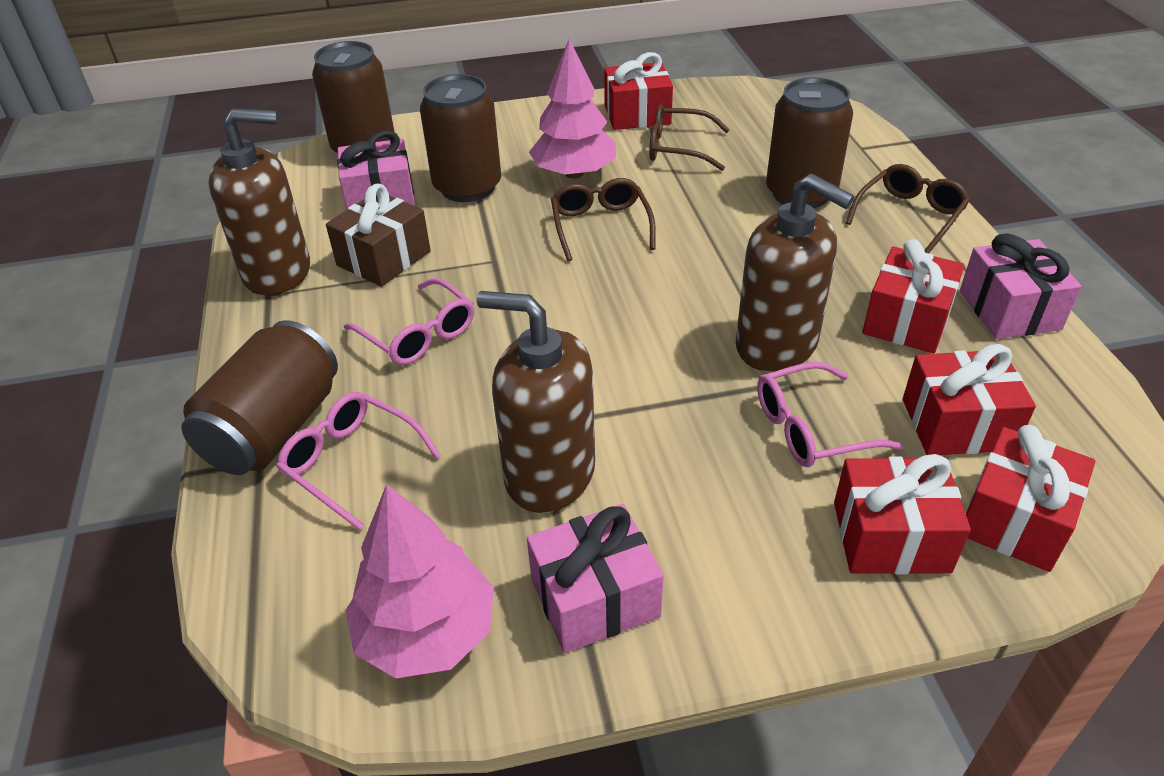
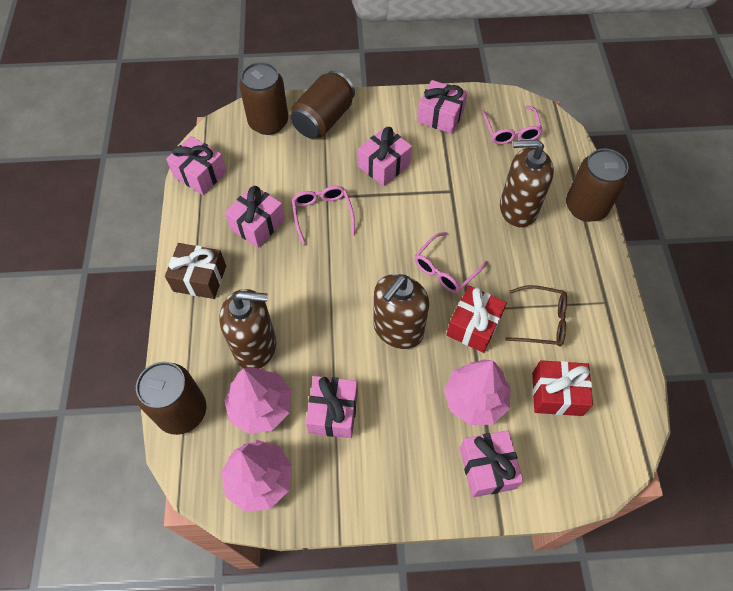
brown glasses: [551,178,656,261] [649,104,730,171] [846,164,970,253] = 3 -> [505,285,567,347] = 1
pink gift: [337,130,415,210] [527,504,664,653] [960,233,1081,339] = 3 -> [166,136,227,195] [225,185,285,248] [306,376,358,438] [358,127,412,186] [417,80,467,134] [460,430,523,497] = 6
pink tree: [346,484,494,678] [529,39,616,179] = 2 -> [221,440,292,512] [224,367,291,434] [444,359,510,425] = 3
red gift: [604,52,673,130] [834,454,971,575] [862,239,965,353] [903,344,1036,455] [966,425,1095,572] = 5 -> [447,286,507,353] [532,360,593,416] = 2

